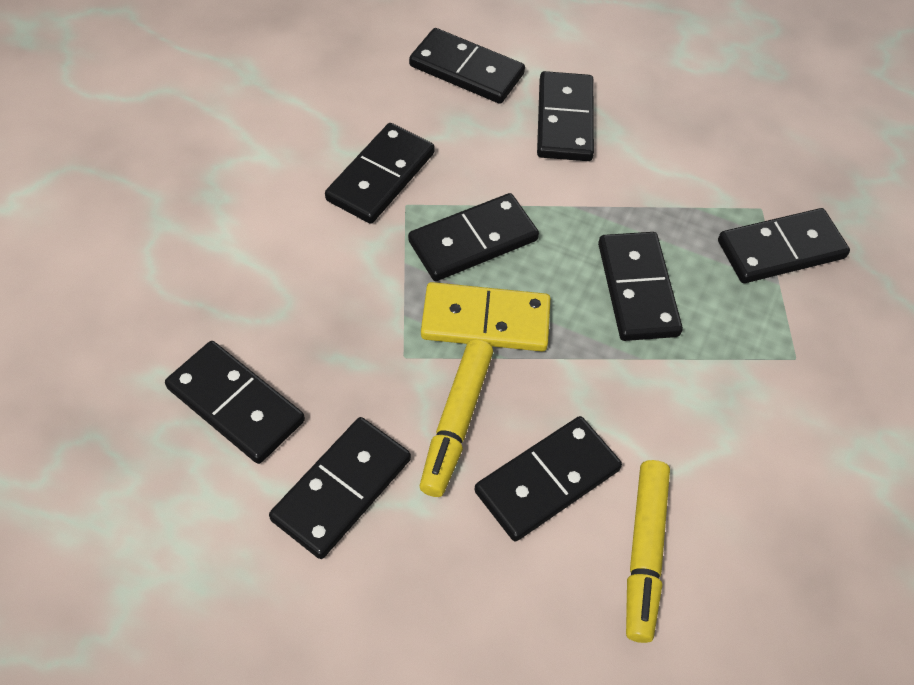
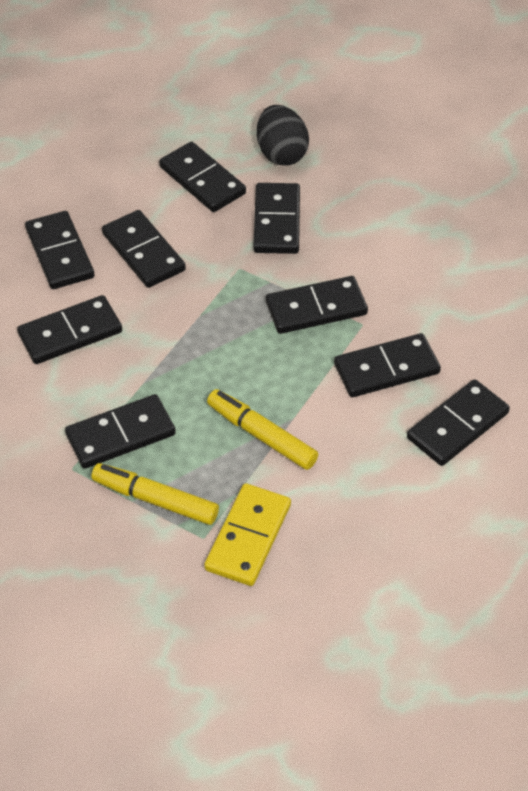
black egg: none = 0 -> [257,105,309,166] = 1

